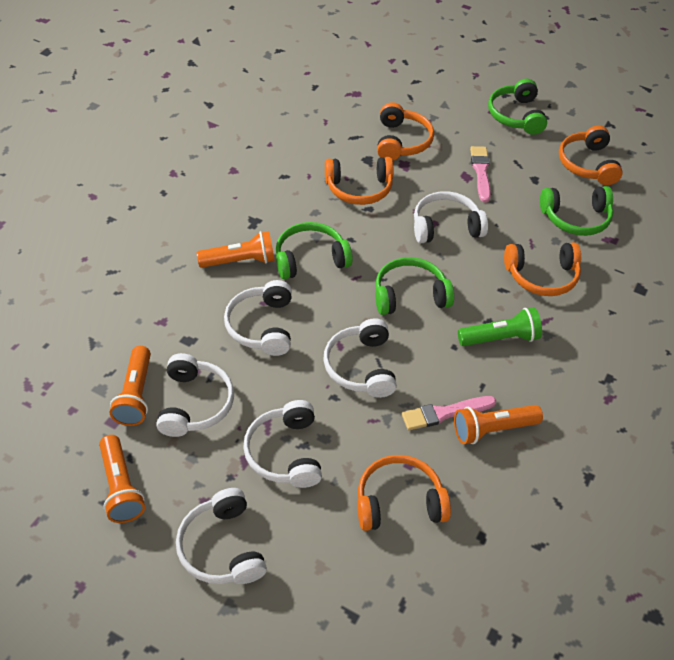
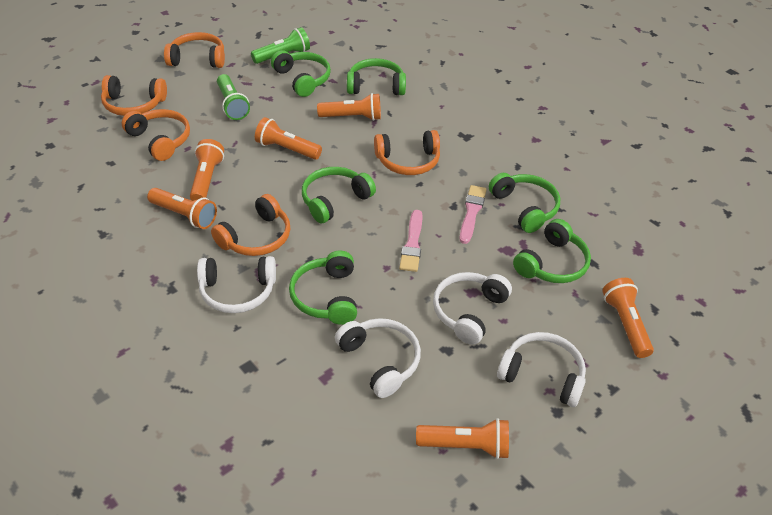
green flashlight: [458,307,542,346] = 1 -> [217,74,250,120] [251,27,310,64] = 2
green headphones: [276,222,353,279] [375,257,454,315] [488,79,547,135] [540,186,613,236] = 4 -> [271,50,331,97] [289,250,357,325] [302,167,376,223] [347,58,406,95] [489,173,560,233] [513,219,591,283] = 6
orange flashlight: [99,435,145,523] [110,346,151,426] [197,231,275,268] [454,405,543,444] = 4 -> [147,188,217,229] [190,139,224,201] [255,117,322,160] [317,93,381,121] [416,418,509,459] [602,278,654,358] = 6
white headphones: [156,353,234,437] [176,488,267,584] [224,280,292,356] [243,400,322,488] [323,318,397,398] [414,191,488,243] = 6 -> [197,256,276,313] [335,318,421,398] [433,272,512,345] [497,332,586,407] = 4

